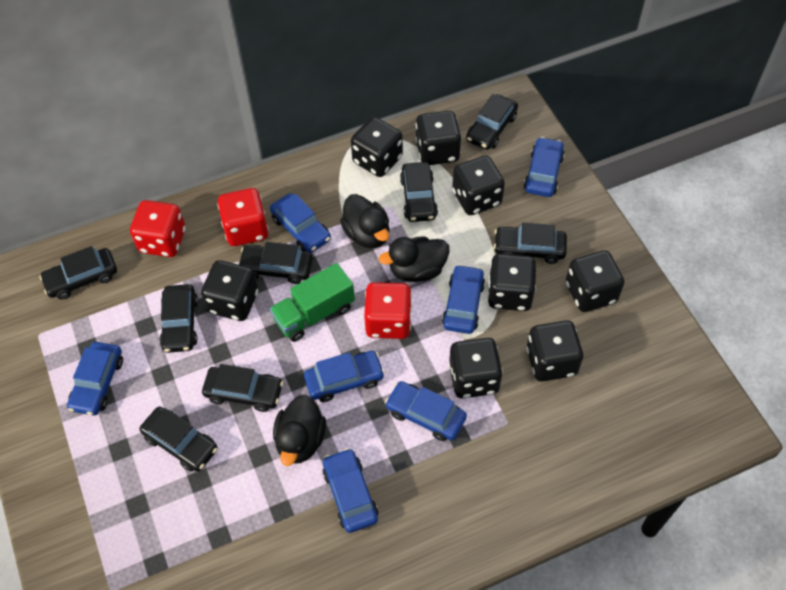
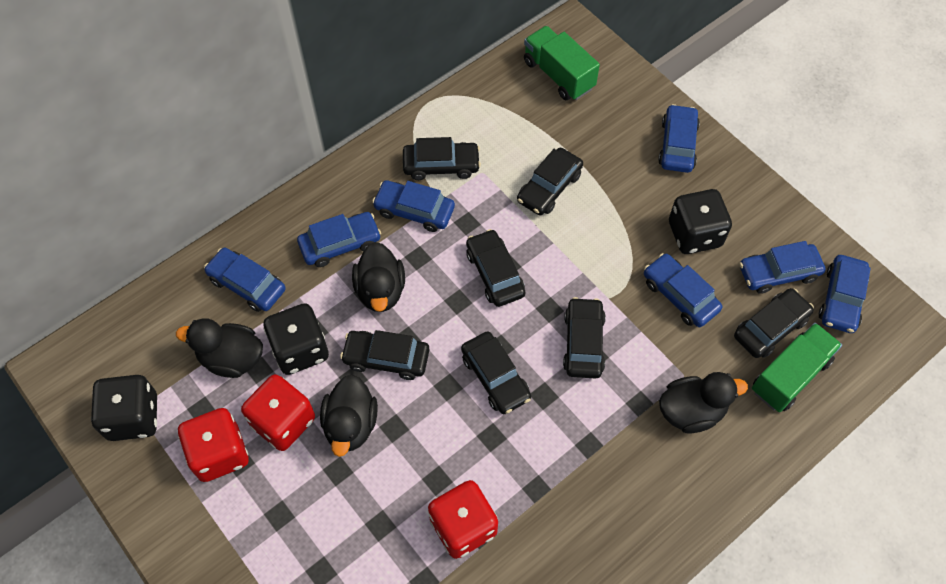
black car: [39,246,117,300] [140,406,218,472] [159,284,198,353] [202,364,283,412] [238,242,313,284] [400,162,438,222] [466,94,518,150] [494,223,567,264] = 8 -> [340,330,429,380] [403,137,481,180] [461,331,531,414] [466,229,525,307] [517,148,583,215] [563,297,606,379] [734,288,814,358] = 7
black dice: [201,260,258,321] [351,117,403,177] [416,111,461,165] [449,338,503,398] [452,156,505,215] [487,254,536,311] [526,320,583,382] [566,250,624,312] = 8 -> [91,375,157,441] [264,303,329,375] [669,189,732,254] = 3
black duck: [273,394,326,466] [340,194,390,248] [379,237,450,282] = 3 -> [176,318,263,378] [320,375,378,457] [352,242,405,312] [659,372,748,433] = 4
green truck: [270,263,355,342] = 1 -> [524,26,600,100] [752,323,842,412] = 2

